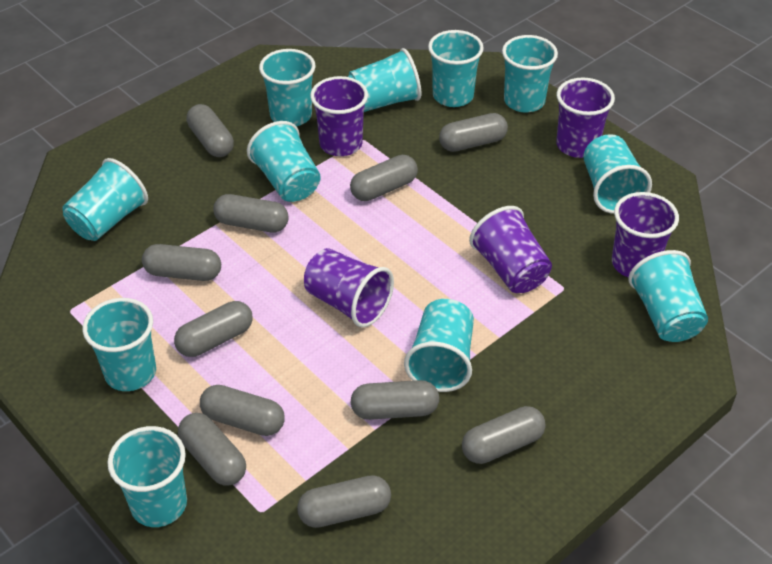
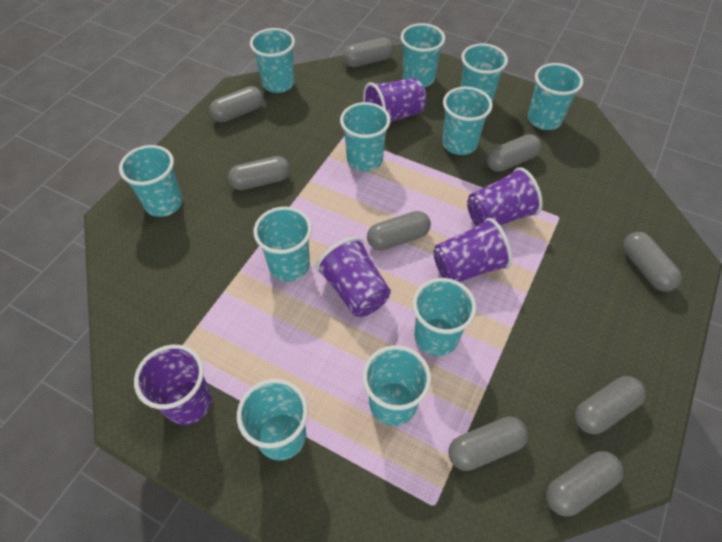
grey capsule: [142,244,221,281] [174,301,253,357] [178,413,246,486] [187,104,234,157] [200,385,285,436] [213,194,289,232] [297,475,391,528] [350,155,418,201] [351,380,439,420] [439,113,508,152] [462,406,546,464] = 11 -> [209,86,264,123] [228,156,290,190] [343,37,394,67] [367,211,431,250] [449,416,528,471] [487,134,542,172] [546,451,623,517] [575,376,646,434] [623,232,682,292] = 9

